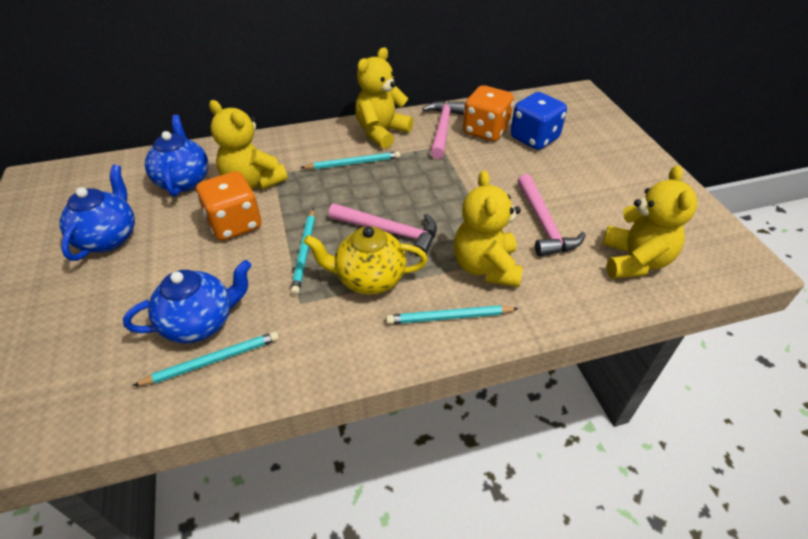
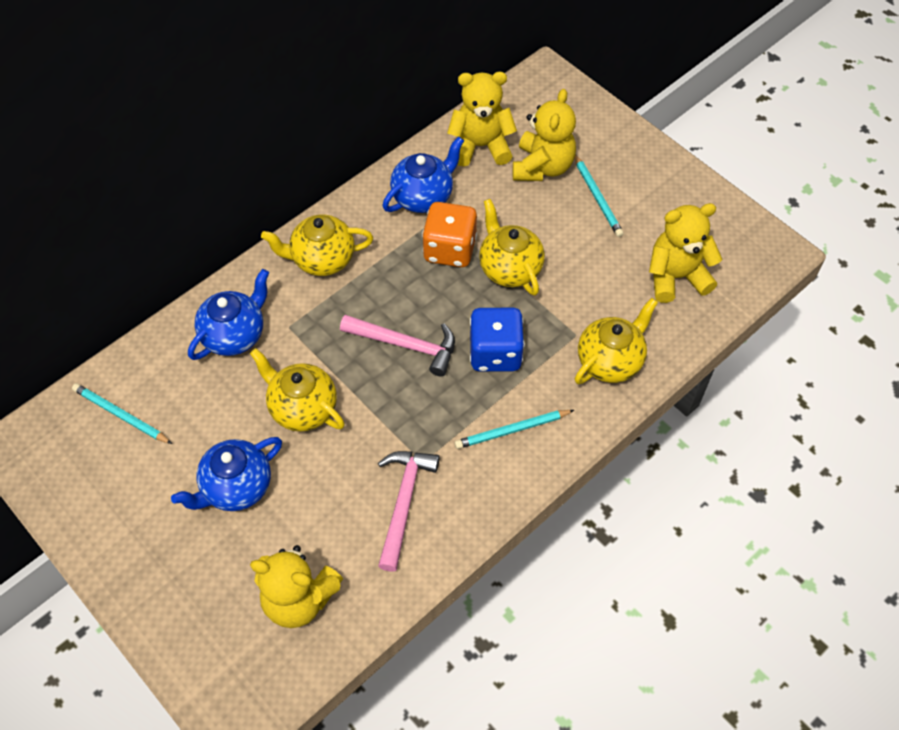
orange dice: [196,171,261,241] [463,85,514,141] = 2 -> [422,202,477,267] = 1
pink hammer: [328,203,437,257] [422,101,465,159] [517,174,586,256] = 3 -> [340,315,455,376] [378,451,440,572] = 2
turquoise pencil: [133,331,279,386] [290,209,315,295] [301,151,401,169] [386,305,519,324] = 4 -> [72,383,172,444] [455,410,574,449] [575,154,624,237] = 3
yellow teapot: [304,226,428,295] = 1 -> [250,348,345,432] [261,215,373,276] [479,199,545,295] [575,298,658,384] = 4

